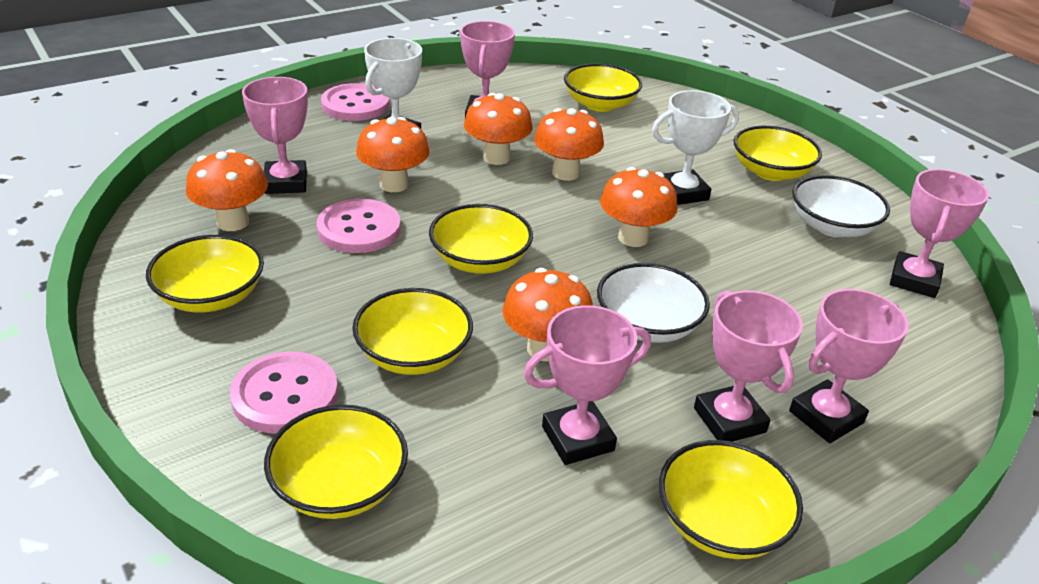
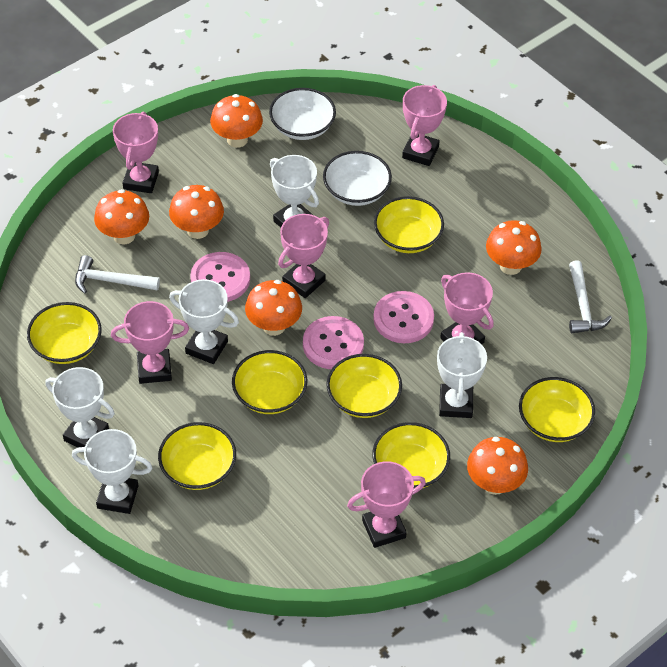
white hammer: none = 0 -> [75,255,160,294] [569,260,612,333] = 2
white trophy: [364,38,422,129] [652,90,739,205] = 2 -> [45,367,115,447] [72,429,152,514] [169,279,239,364] [270,155,319,228] [437,332,487,418] = 5

